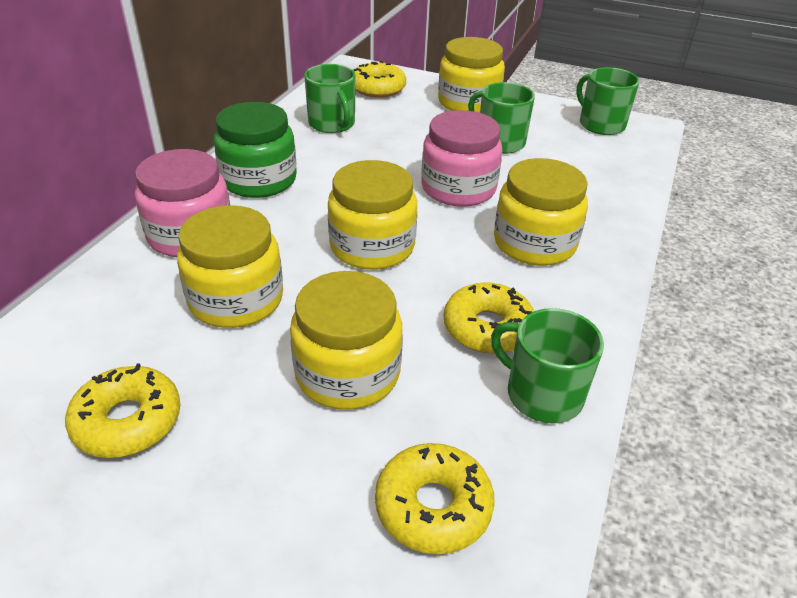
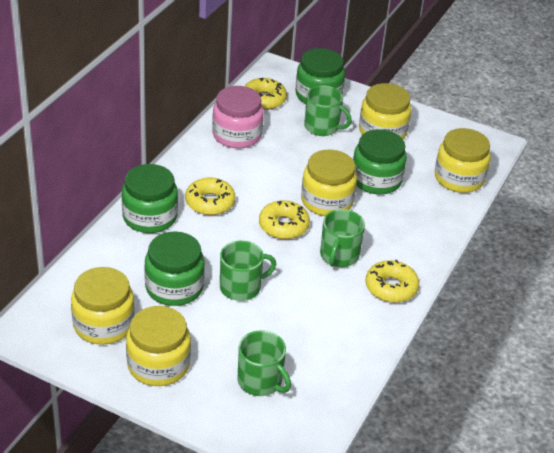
green jar: [214,102,297,198] = 1 -> [122,164,178,233] [144,232,205,306] [295,48,345,104] [353,129,407,195] = 4
pink jar: [135,149,230,257] [421,110,503,207] = 2 -> [212,86,264,149] = 1

